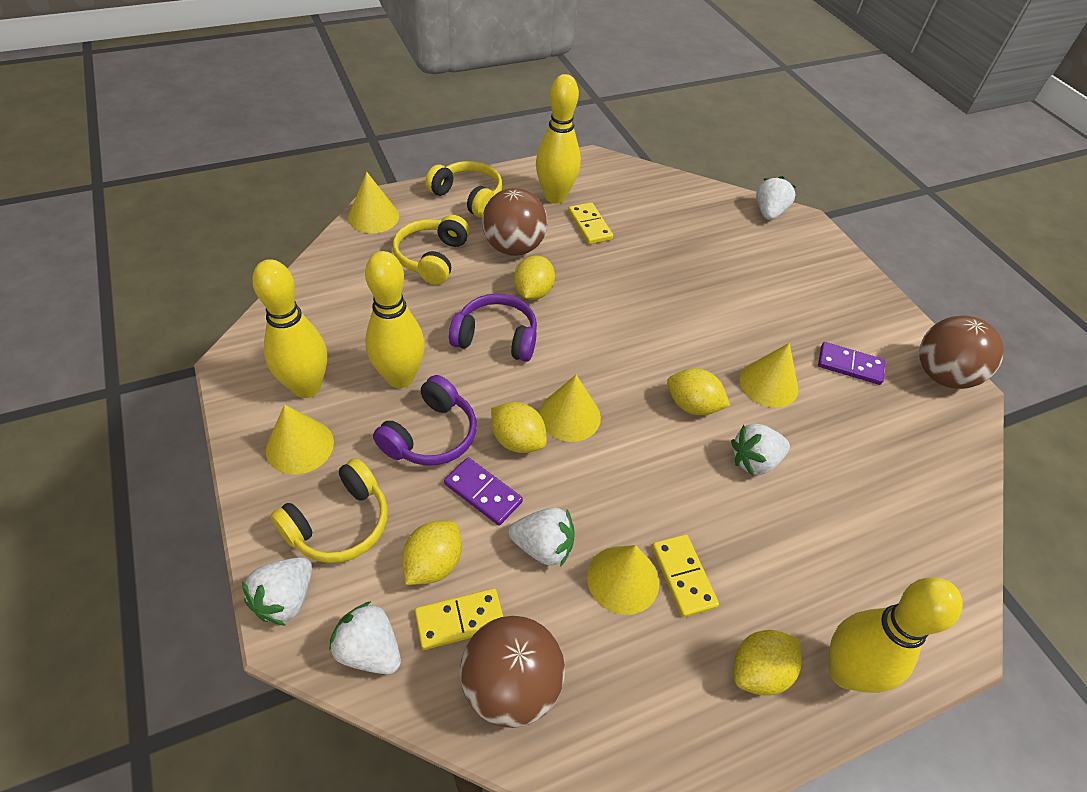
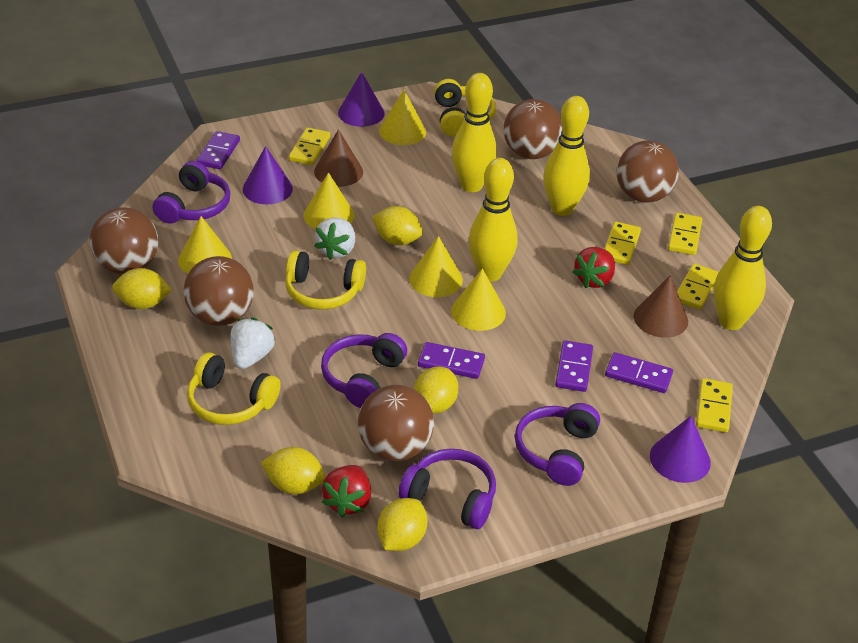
brown ball: [460,616,565,728] [482,188,548,256] [920,316,1004,389] = 3 -> [90,207,158,274] [183,256,254,326] [358,385,434,461] [503,99,562,159] [616,140,679,203] = 5
brown cone: none = 0 -> [314,129,363,187] [634,276,688,338] = 2
purple cone: none = 0 -> [243,146,293,204] [338,72,385,127] [650,416,711,483] = 3
purple domino: [444,458,523,525] [818,342,885,385] = 2 -> [196,131,240,169] [418,342,485,379] [555,340,593,392] [605,352,673,393] = 4
purple headphones: [373,375,477,466] [449,294,537,362] = 2 -> [153,161,230,224] [321,333,407,408] [398,449,496,529] [515,403,600,486] = 4
red strawberry: none = 0 -> [322,465,371,517] [572,247,615,289] = 2
white strawberry: [242,557,312,626] [329,601,401,674] [509,507,575,567] [731,424,790,476] [756,176,796,220] = 5 -> [231,317,275,369] [314,218,355,260] = 2
yellow domino: [415,588,503,650] [568,202,613,244] [652,534,719,617] = 3 -> [289,127,330,165] [604,222,641,265] [668,213,702,255] [677,264,719,310] [696,378,733,432] = 5

